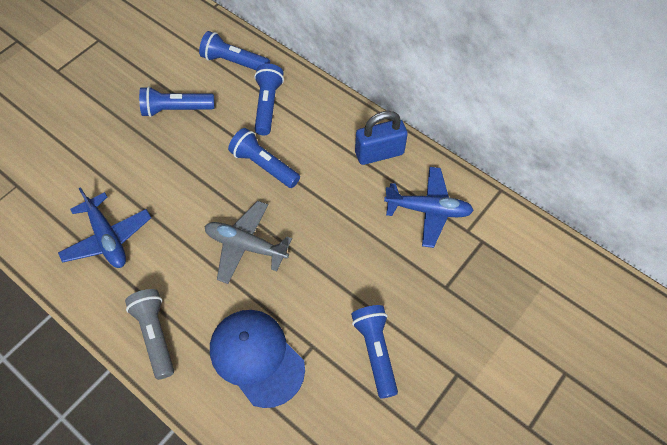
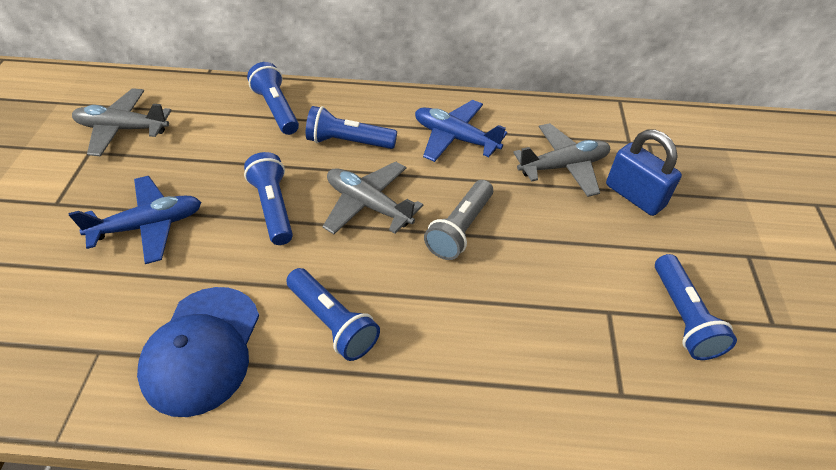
grey plane: [204,201,292,284] = 1 -> [72,88,172,156] [323,161,424,234] [513,123,610,197] = 3

